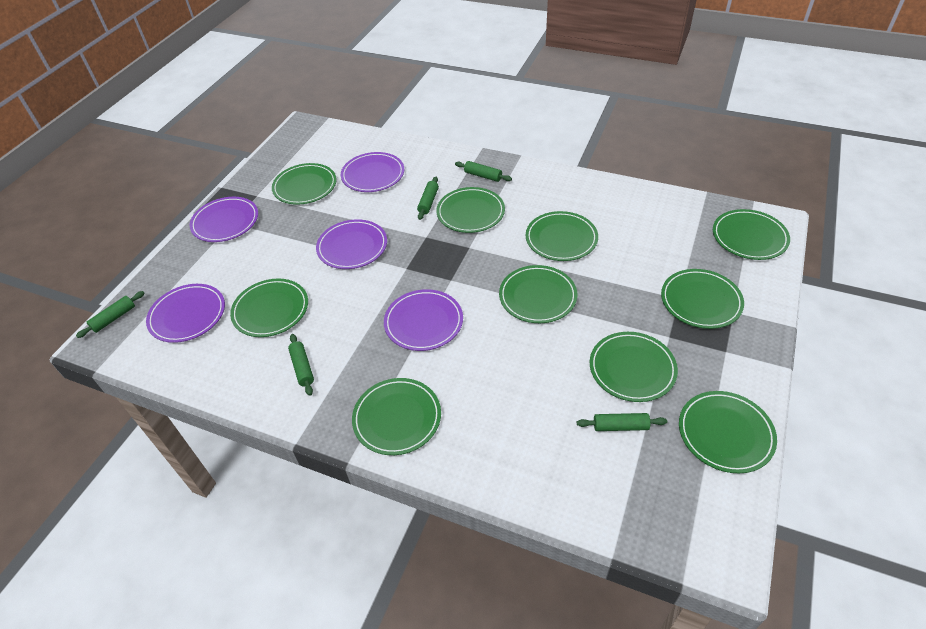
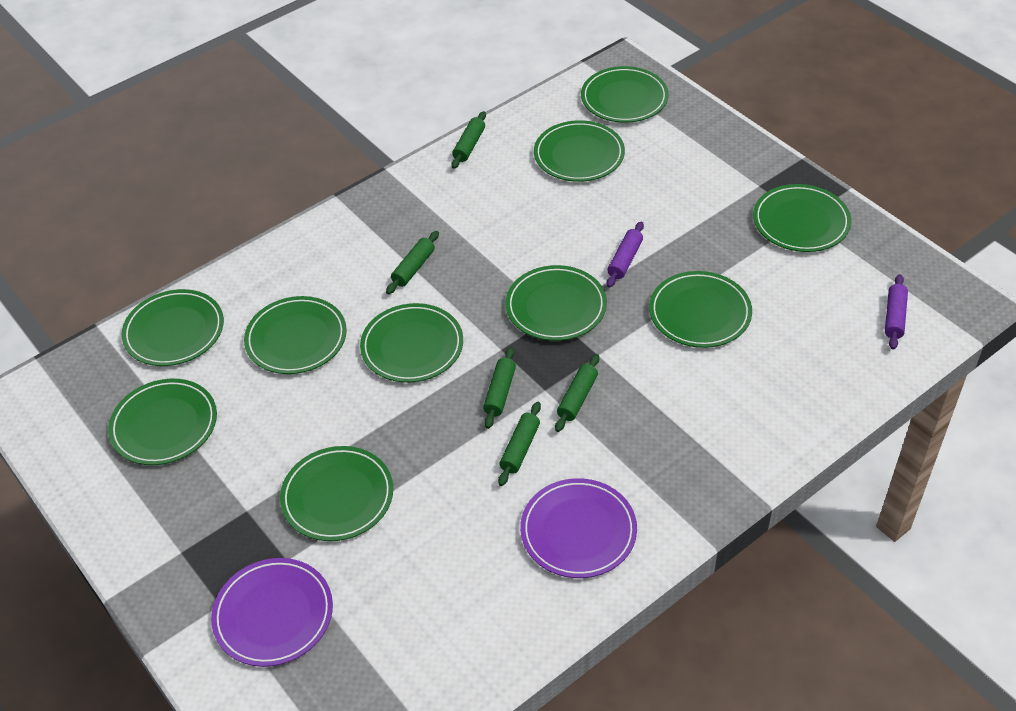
purple plate: [146,284,225,343] [190,197,258,242] [316,219,387,269] [341,152,404,192] [384,289,463,351] = 5 -> [211,558,333,667] [520,478,637,578] = 2
purple rolling pin: none = 0 -> [607,221,644,288] [885,274,908,350] = 2

